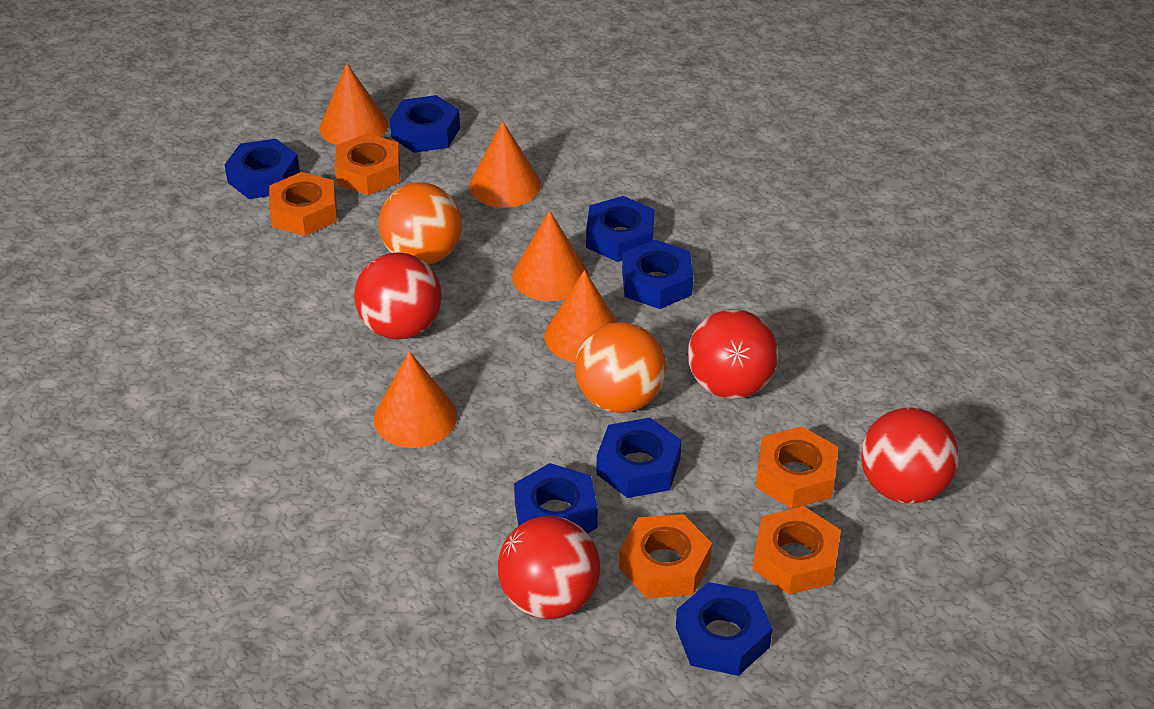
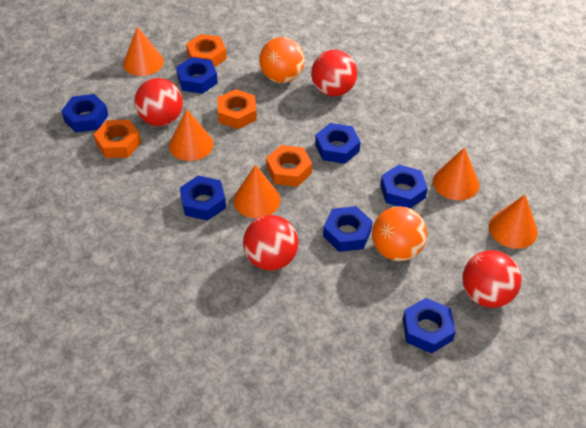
orange nut: [269,172,337,236] [335,133,400,195] [619,514,712,598] [753,506,841,595] [756,426,838,509] = 5 -> [94,120,141,158] [186,34,227,67] [217,89,257,129] [266,145,312,187] = 4

